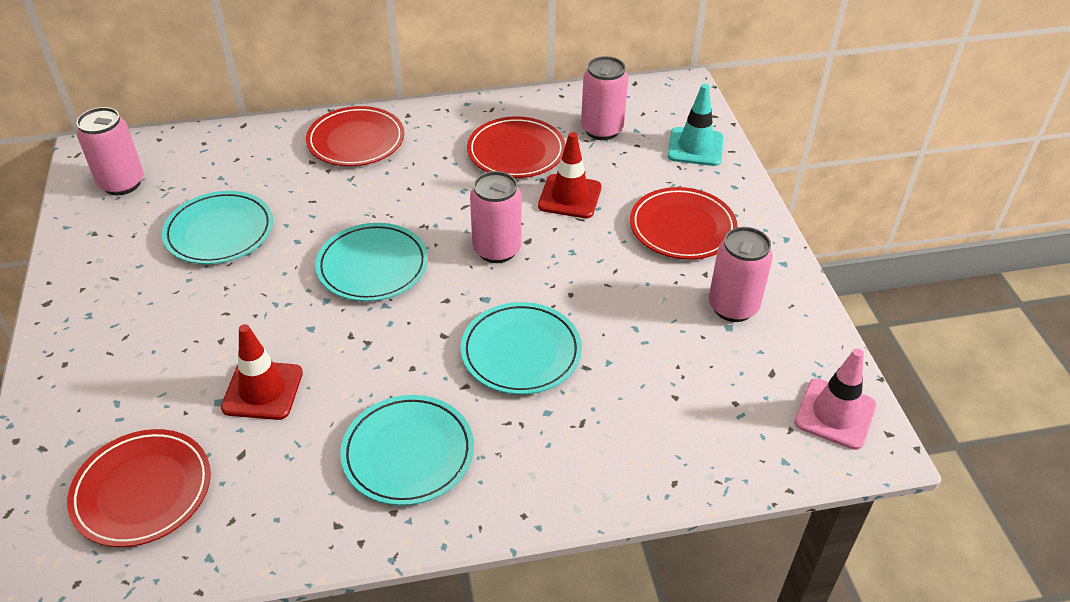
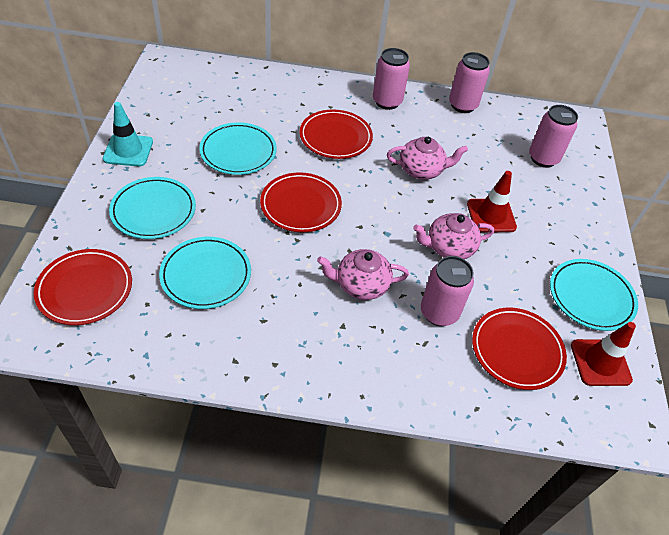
pink teapot: none = 0 -> [317,249,409,300] [387,137,468,180] [413,213,494,259] = 3
pink traffic cone: [794,349,877,450] = 1 -> none = 0

